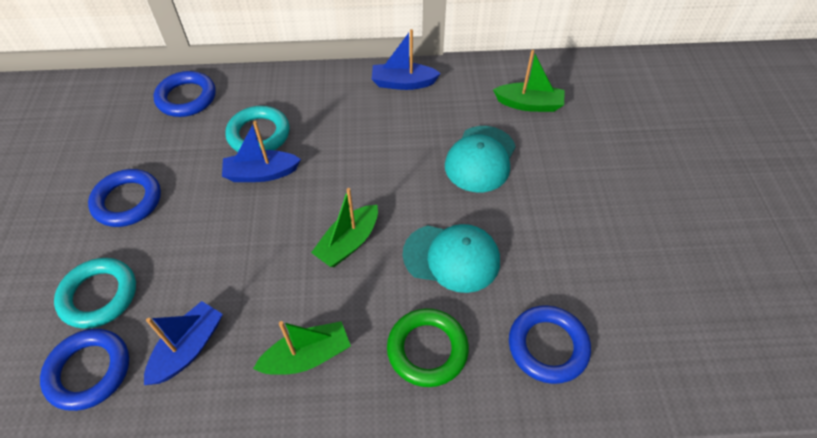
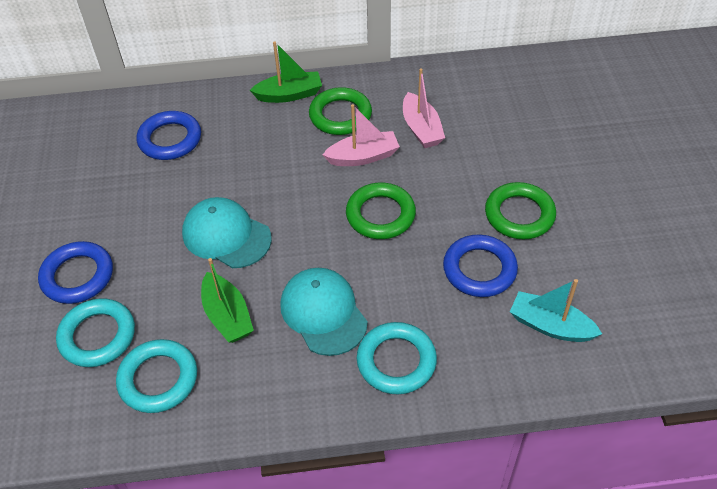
blue boat: [144,301,223,385] [222,121,301,182] [372,29,441,90] = 3 -> none = 0
blue ring: [40,329,129,411] [88,169,161,227] [153,71,216,117] [509,305,591,384] = 4 -> [38,241,113,304] [137,111,201,160] [443,235,518,297] = 3
green boat: [253,321,351,375] [311,188,378,267] [493,50,564,112] = 3 -> [201,258,254,343] [250,41,322,103] = 2
green ring: [387,308,469,387] = 1 -> [309,87,372,135] [346,183,416,239] [485,182,556,239] = 3
pink boat: none = 0 -> [323,104,400,166] [403,68,445,148] = 2
turquoise boat: none = 0 -> [510,279,602,342] = 1
turquoise ring: [54,258,136,329] [225,106,290,152] = 2 -> [56,298,135,367] [116,339,197,413] [357,322,437,395] = 3

